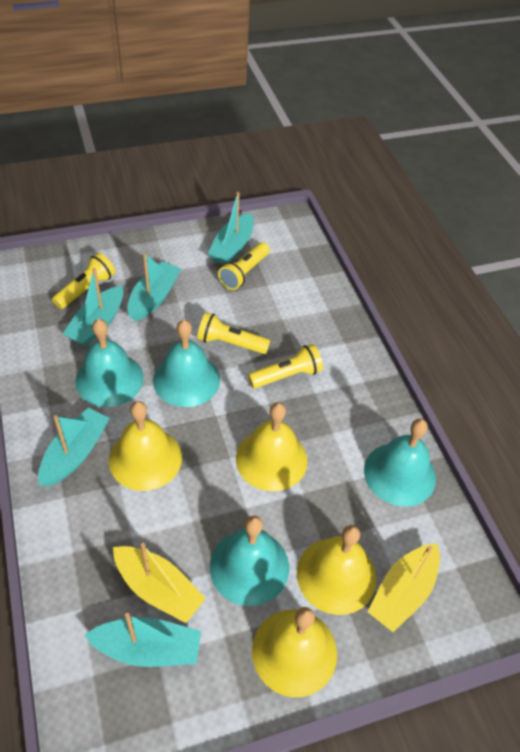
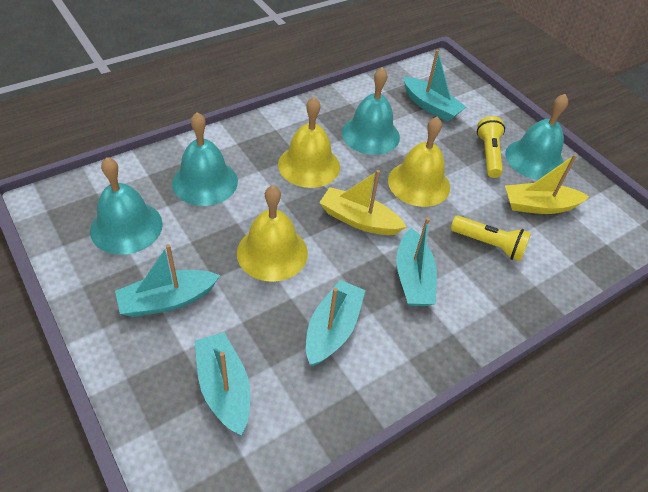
yellow bell: [109,401,182,491] [236,403,308,491] [252,607,337,697] [297,525,376,615] = 4 -> [237,185,308,282] [278,97,340,188] [388,116,450,207] = 3
yellow flashlight: [52,253,115,309] [197,312,270,354] [218,242,270,290] [248,344,323,388] = 4 -> [451,216,531,261] [477,116,505,178] = 2

